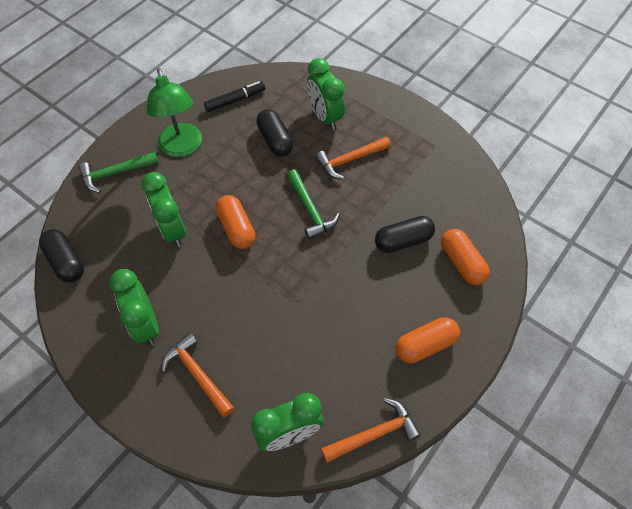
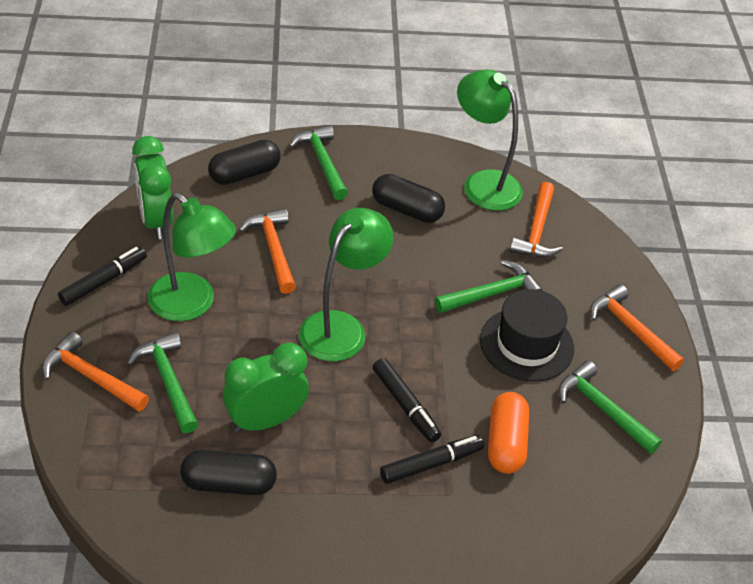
black hat: none = 0 -> [480,289,574,381] = 1
black marker: [204,81,265,112] = 1 -> [58,247,147,306] [373,358,441,443] [380,435,484,484] = 3
green clock: [109,269,159,345] [141,172,186,247] [251,393,324,451] [307,58,345,130] = 4 -> [132,136,173,239] [223,343,309,433] = 2
green hammer: [78,152,159,193] [287,170,340,240] = 2 -> [127,332,199,433] [289,125,348,200] [434,260,543,313] [559,361,662,454] = 4
green lamp: [147,68,202,157] = 1 -> [147,193,236,321] [299,208,393,361] [457,69,523,211] = 3
orange capsule: [216,195,255,249] [396,317,460,363] [441,229,490,285] = 3 -> [488,392,529,474] = 1
orange hammer: [161,333,234,417] [315,137,391,179] [321,398,421,463] = 3 -> [42,332,149,412] [239,208,296,294] [510,182,563,258] [590,284,684,371] = 4

